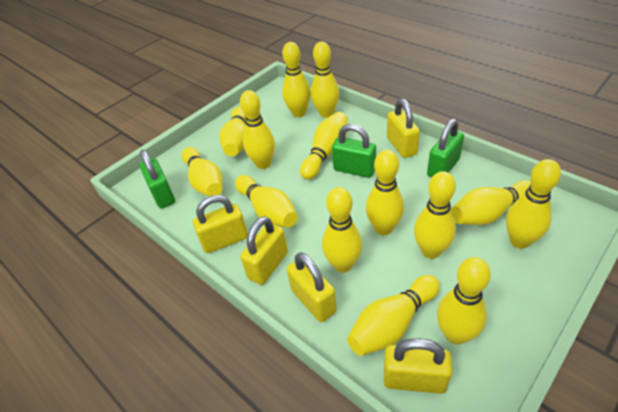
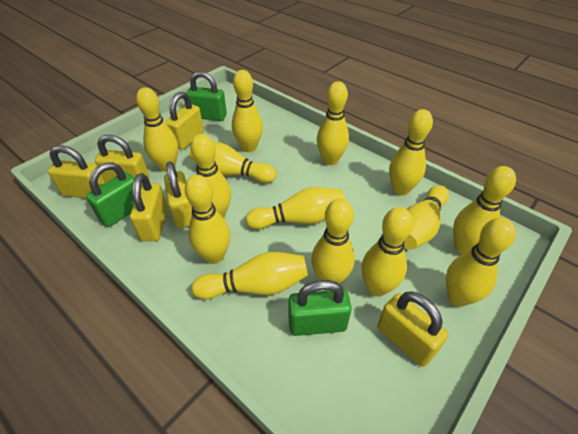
yellow padlock: [193,195,248,253] [240,216,288,285] [287,252,337,322] [384,338,452,394] [387,98,420,158] = 5 -> [48,145,106,198] [95,135,150,182] [130,173,168,241] [164,161,192,228] [165,92,204,150] [377,291,448,367] = 6

